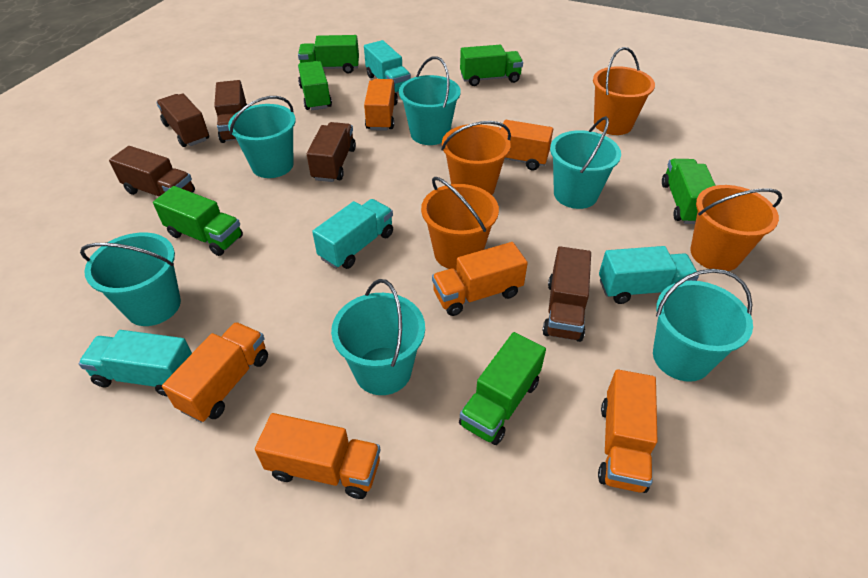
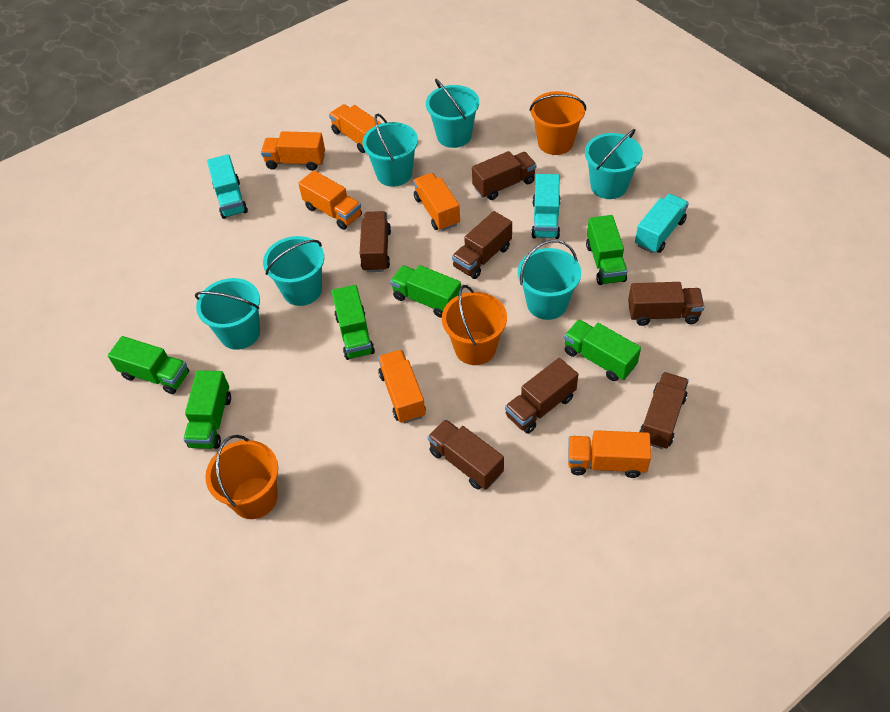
brown truck: [109,146,195,197] [156,94,209,147] [214,80,247,143] [307,122,356,182] [542,246,591,342] = 5 -> [360,211,391,272] [428,419,504,490] [452,211,512,279] [472,151,536,200] [505,358,578,434] [628,282,704,326] [639,372,689,449] = 7
orange bucket: [421,177,499,270] [441,121,511,195] [593,47,655,135] [690,185,782,271] = 4 -> [205,435,278,519] [442,285,507,365] [529,91,586,155] = 3
turquoise truck: [78,330,192,397] [312,199,393,269] [364,40,411,93] [599,246,699,304] = 4 -> [207,154,248,219] [531,174,561,239] [635,194,689,253] = 3

